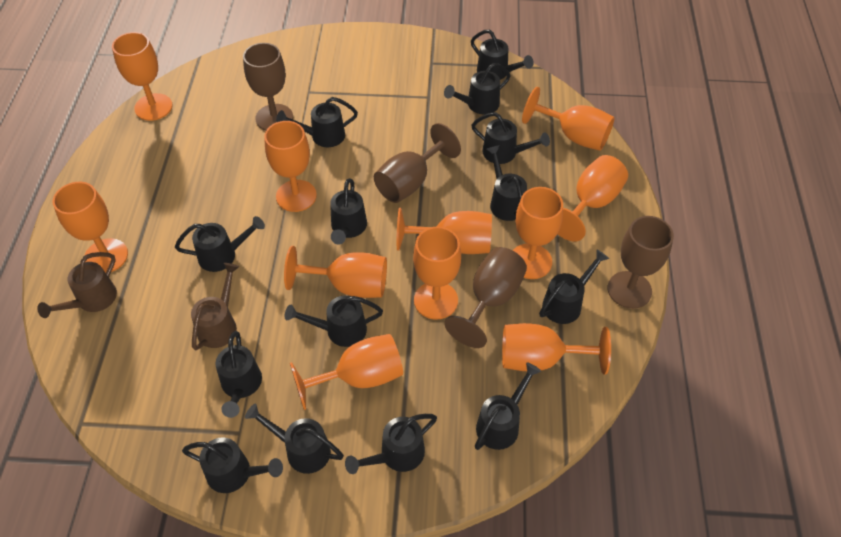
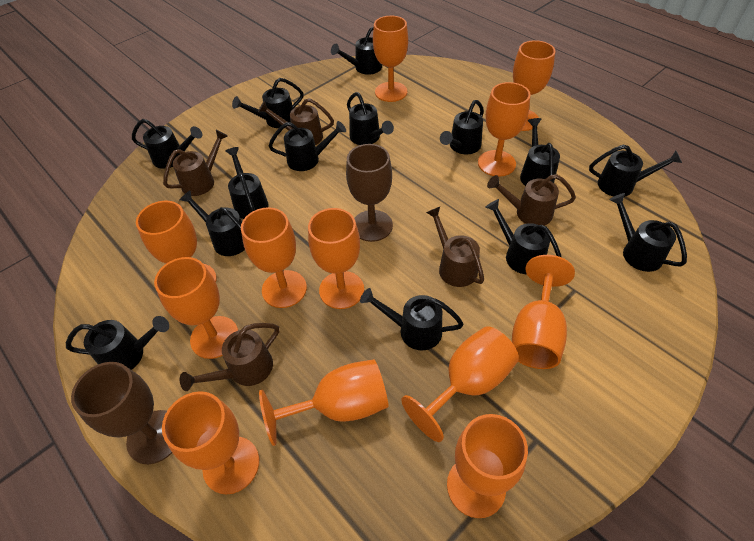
brown goblet: [243,43,293,131] [374,123,461,203] [444,247,527,348] [608,216,674,309] = 4 -> [71,362,172,464] [346,144,393,242] = 2
brown watering can: [37,252,117,318] [191,263,239,350] = 2 -> [163,130,228,196] [180,323,279,391] [258,98,334,145] [426,207,484,287] [487,174,576,226] = 5
orange goblet: [53,182,128,273] [112,32,172,121] [264,121,317,212] [284,246,387,298] [290,334,403,410] [397,208,492,254] [413,226,461,320] [502,323,611,375] [513,187,563,279] [522,87,614,151] [558,155,628,241] = 11 -> [136,201,217,282] [154,257,238,359] [162,391,259,495] [241,207,307,308] [259,359,388,446] [308,208,364,309] [373,16,408,102] [401,326,519,442] [447,414,528,518] [478,82,531,177] [512,255,575,369] [513,40,555,131] = 12

